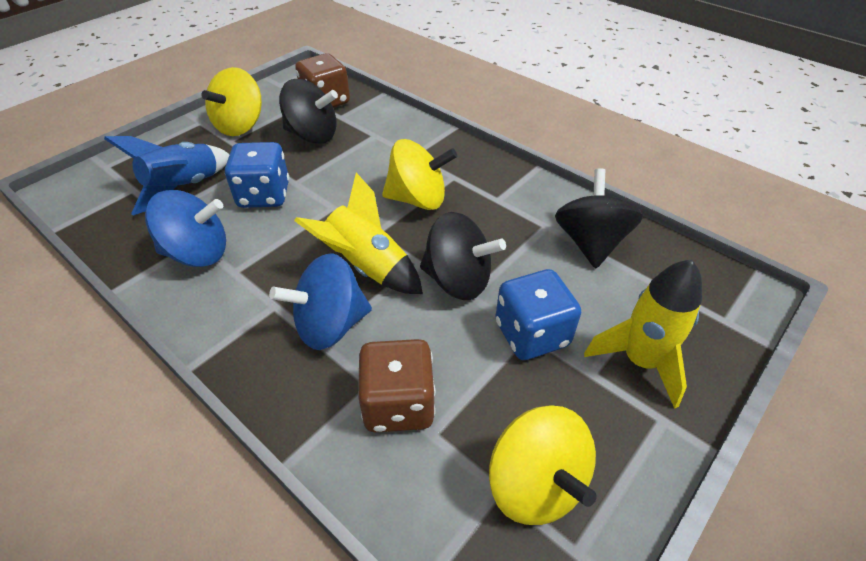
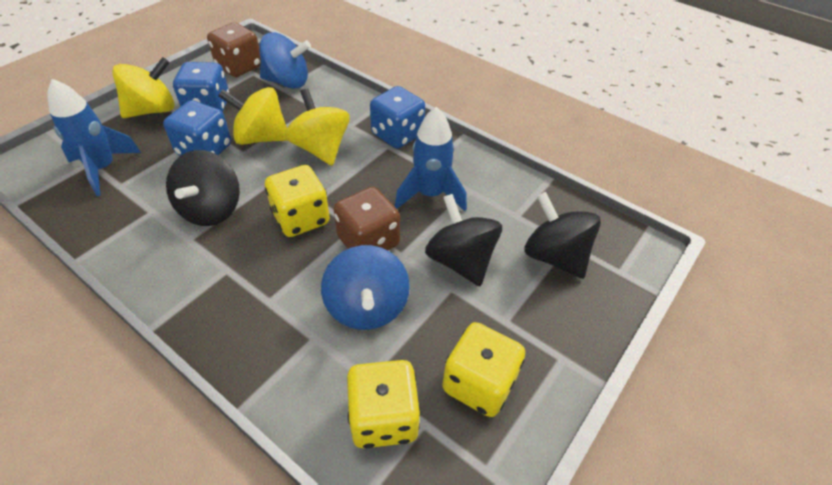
blue dice: [225,142,289,208] [495,269,581,360] = 2 -> [163,100,231,156] [173,62,229,112] [370,86,425,149] = 3
blue rocket: [104,136,229,216] = 1 -> [47,79,141,196] [395,107,467,211] = 2
yellow dice: none = 0 -> [265,165,330,237] [347,360,421,448] [442,322,525,417] = 3
yellow rocket: [294,173,423,294] [584,259,702,409] = 2 -> none = 0

